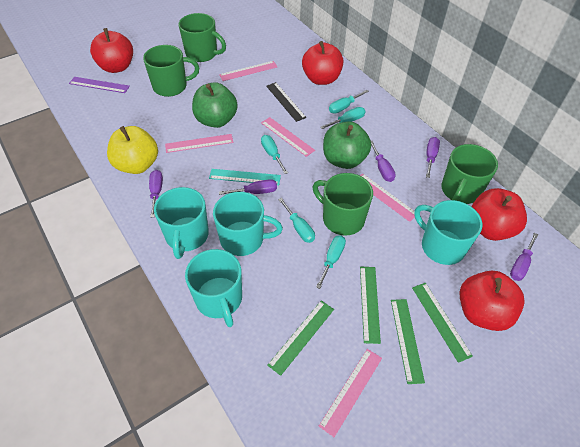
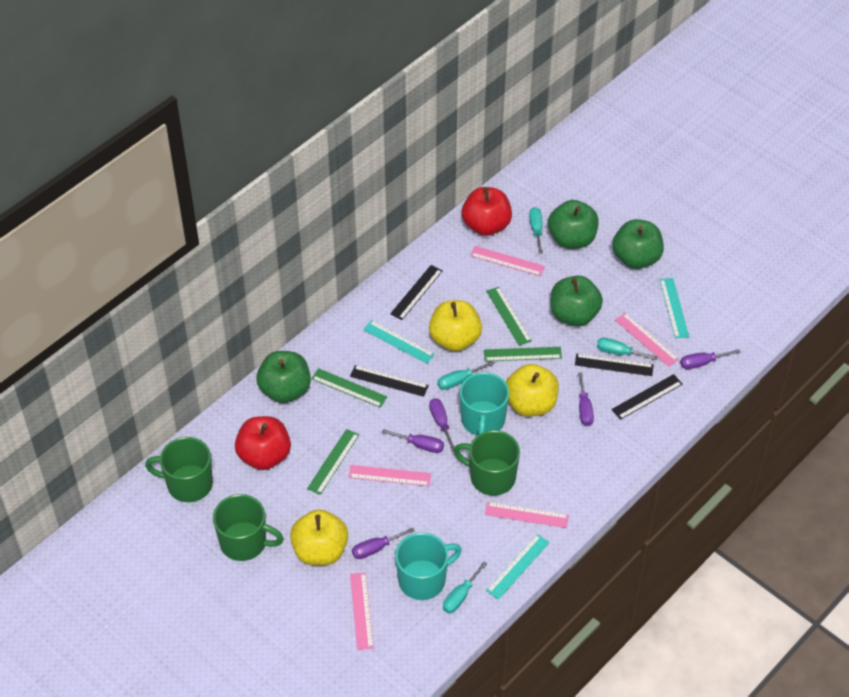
black ruler: [266,82,306,122] = 1 -> [350,365,429,397] [390,265,443,320] [575,354,654,376] [611,374,683,420] = 4
green apple: [192,82,238,128] [323,121,371,169] = 2 -> [256,351,311,403] [548,200,599,249] [551,275,603,326] [612,219,664,269] = 4
green mug: [143,45,199,97] [179,13,226,62] [313,173,373,236] [441,144,498,204] = 4 -> [145,437,213,502] [213,494,284,561] [454,430,520,496] = 3
purple ruler: [69,77,130,93] = 1 -> none = 0
red apple: [90,28,133,73] [302,41,344,85] [459,271,524,331] [471,188,527,241] = 4 -> [235,416,291,470] [462,187,512,236] = 2
turquoise mug: [154,187,209,259] [185,249,242,327] [213,192,283,256] [414,200,482,265] = 4 -> [395,533,462,600] [460,372,509,435] = 2
turquoise ruler: [209,169,281,185] = 1 -> [363,320,435,364] [486,534,550,600] [659,278,689,339] = 3
turquoise screwdriver: [261,135,288,174] [278,198,315,243] [316,235,346,289] [320,107,366,129] [329,90,369,114] = 5 -> [437,361,495,390] [443,562,488,613] [529,207,543,254] [597,338,658,360] = 4
yellow apple: [107,126,158,174] = 1 -> [290,509,348,566] [429,300,482,351] [506,364,559,417] = 3

